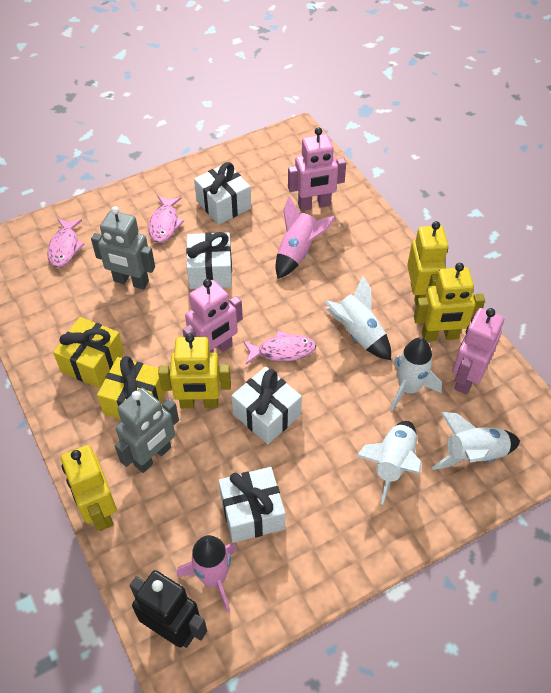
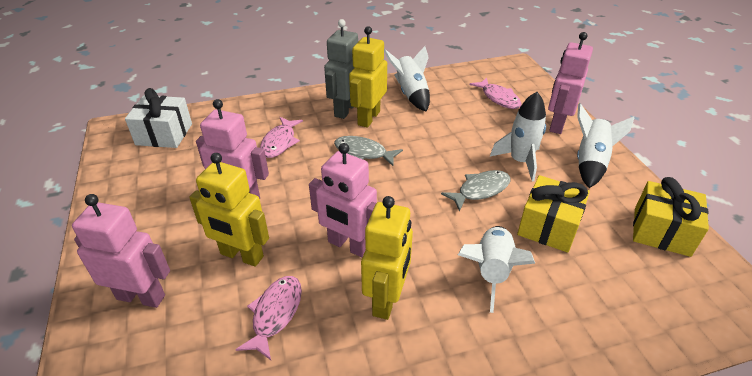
black robot: [130,570,207,648] = 1 -> none = 0
grey fish: none = 0 -> [334,136,403,166] [441,170,510,212] = 2
grey robot: [91,206,155,290] [115,388,179,473] = 2 -> [324,19,358,119] = 1
pink robot: [183,279,243,352] [288,127,346,211] [452,308,504,394] = 3 -> [72,194,170,308] [196,99,269,199] [309,143,377,258] [548,32,593,134] = 4
pink rocket: [177,535,237,613] [275,196,335,279] = 2 -> none = 0
white gift: [186,232,232,289] [194,162,251,225] [219,467,285,543] [232,367,302,444] = 4 -> [125,88,192,148] = 1
yellow robot: [61,445,117,531] [158,333,231,408] [407,221,448,305] [414,263,485,342] = 4 -> [189,153,269,267] [349,26,387,128] [361,196,413,320] = 3

